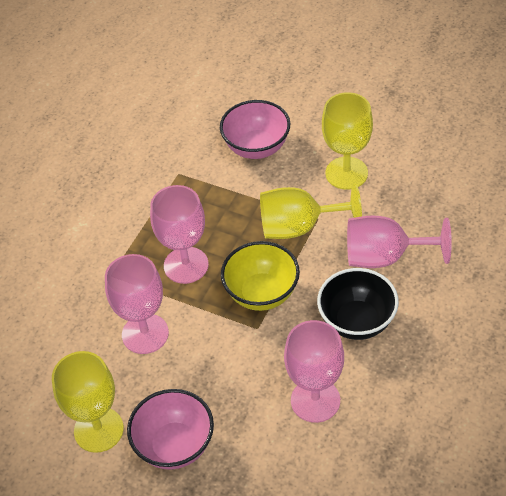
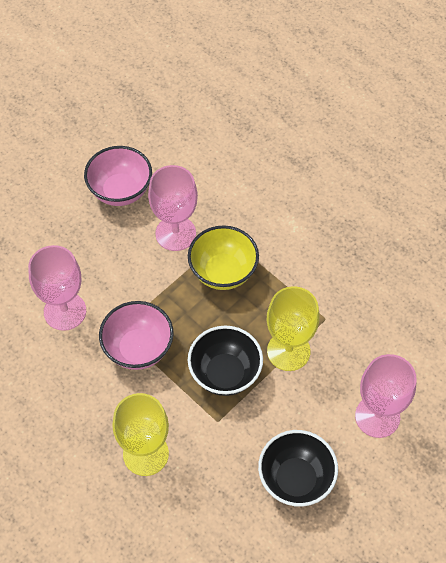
black bowl: [317,268,399,340] = 1 -> [188,326,263,396] [258,430,338,507] = 2
pink goblet: [105,254,169,354] [150,185,209,284] [284,320,344,423] [347,216,452,268] = 4 -> [28,245,86,331] [148,165,198,251] [355,354,417,438] = 3
yellow goblet: [52,351,124,453] [260,183,362,239] [322,92,373,190] = 3 -> [112,393,169,476] [267,286,320,371] = 2

